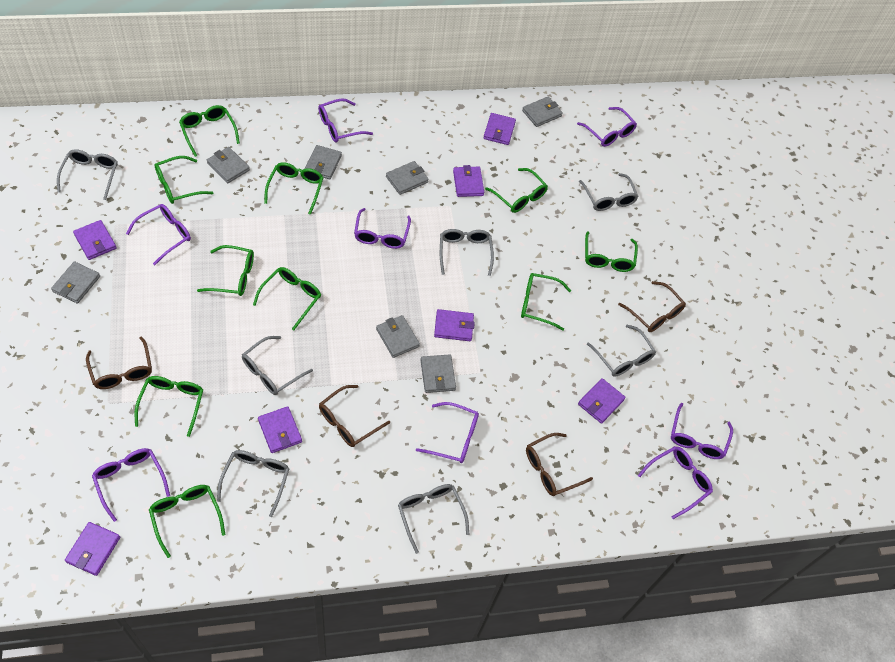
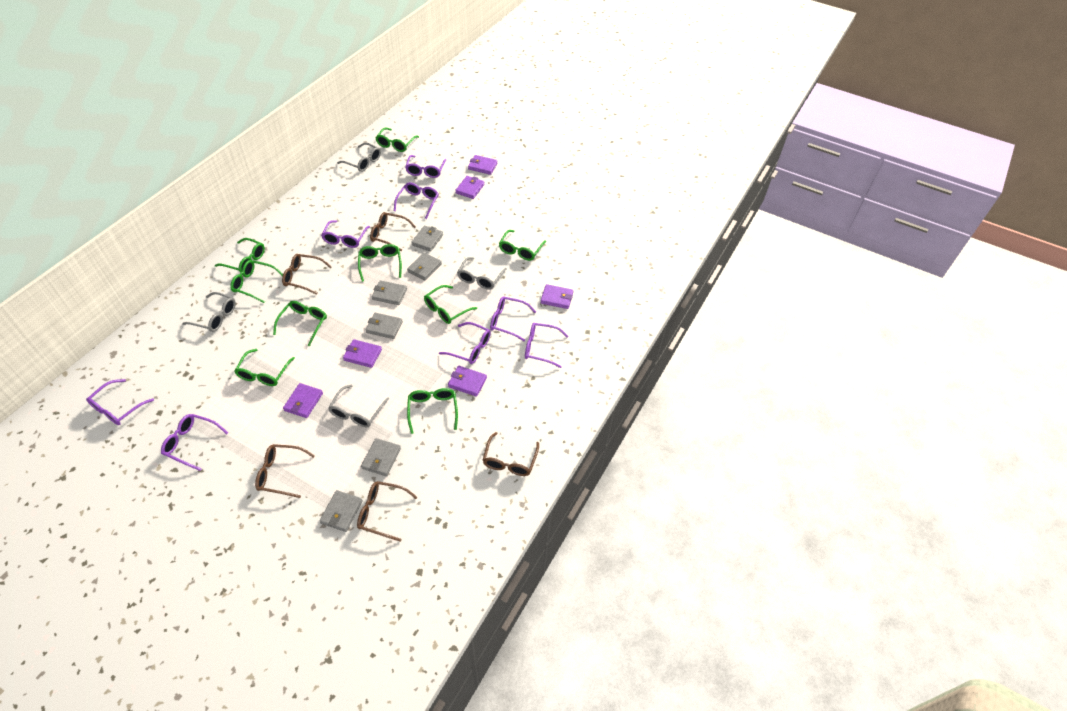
brown glasses: [86,337,152,389] [319,385,390,447] [526,433,593,496] [618,281,686,332] = 4 -> [255,444,315,498] [282,254,331,295] [357,481,417,542] [370,212,416,251] [483,432,539,476] = 5
green glasses: [135,376,203,437] [149,485,225,558] [155,156,213,204] [179,105,240,157] [197,245,254,296] [253,267,321,330] [264,162,324,215] [485,168,548,213] [521,273,571,331] [585,231,638,272] = 10 -> [215,238,265,273] [230,260,283,303] [234,349,295,386] [273,301,327,346] [358,244,402,282] [376,127,419,152] [407,388,458,434] [424,285,477,324] [499,230,546,261] = 9
grey glasses: [57,149,118,200] [217,450,290,517] [242,336,313,395] [398,484,469,554] [440,229,494,276] [579,173,639,211] [587,325,656,377] = 7 -> [182,292,236,332] [328,385,389,427] [337,143,381,172] [457,257,507,290] = 4
grey wallet: [51,262,100,303] [207,147,250,183] [305,145,342,180] [376,315,420,358] [386,161,429,195] [421,355,456,393] [522,97,563,127] = 7 -> [319,490,363,532] [361,438,401,476] [366,313,403,339] [372,280,407,305] [407,253,442,280] [411,226,443,252] = 6
purple wallet: [65,522,120,576] [73,220,117,260] [258,406,302,453] [434,309,475,341] [453,165,484,197] [483,113,516,145] [578,378,626,424] = 7 -> [283,383,323,418] [343,339,382,368] [448,366,487,397] [455,176,484,199] [468,155,498,175] [541,284,573,309] = 6

